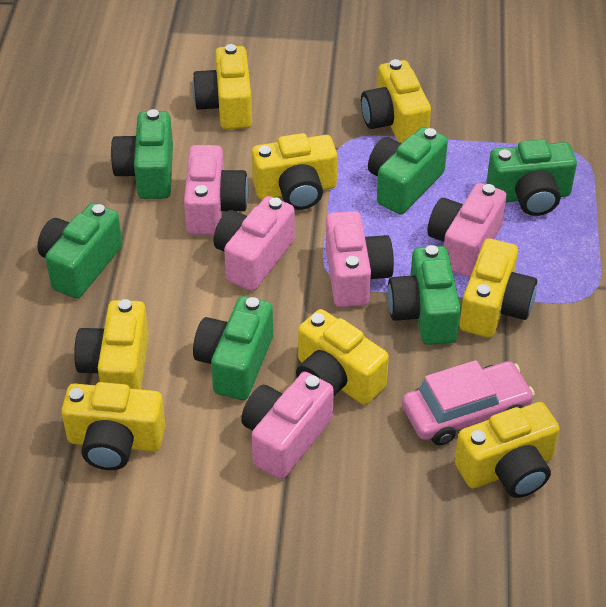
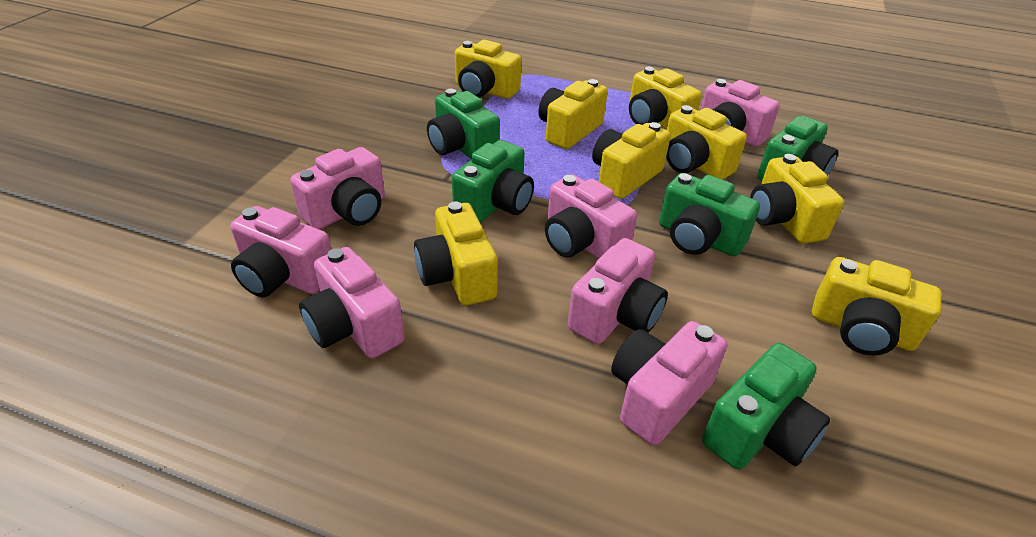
green camera: [38,203,123,298] [111,109,173,199] [193,296,273,400] [368,127,448,214] [387,245,461,345] [486,139,577,216] = 6 -> [427,89,500,158] [452,140,534,223] [659,173,760,256] [702,343,830,470] [757,116,838,181] = 5
pink camera: [184,145,249,235] [213,196,295,291] [241,372,334,479] [326,211,394,307] [427,183,507,277] = 5 -> [230,206,332,298] [290,147,385,229] [299,247,405,358] [545,174,637,259] [568,238,668,344] [611,321,727,445] [700,79,780,147] = 7
pink car: [402,360,535,445] = 1 -> none = 0

